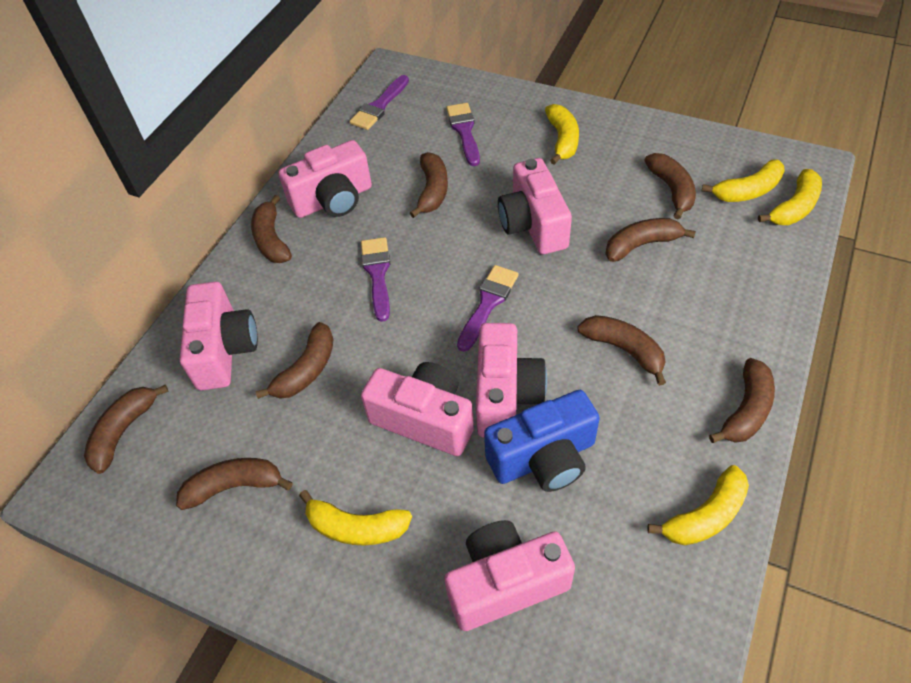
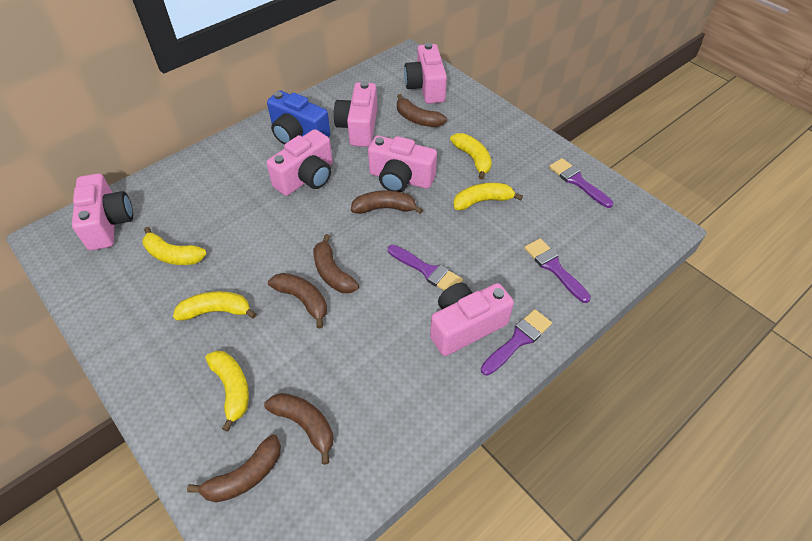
brown banana: [84,385,169,474] [176,458,292,510] [251,195,292,263] [255,322,334,399] [410,152,448,218] [577,315,666,386] [605,218,696,262] [644,153,696,220] [709,358,775,443] = 9 -> [187,434,281,502] [264,393,334,465] [268,273,327,329] [314,234,359,293] [351,191,423,214] [397,94,447,127] = 6

